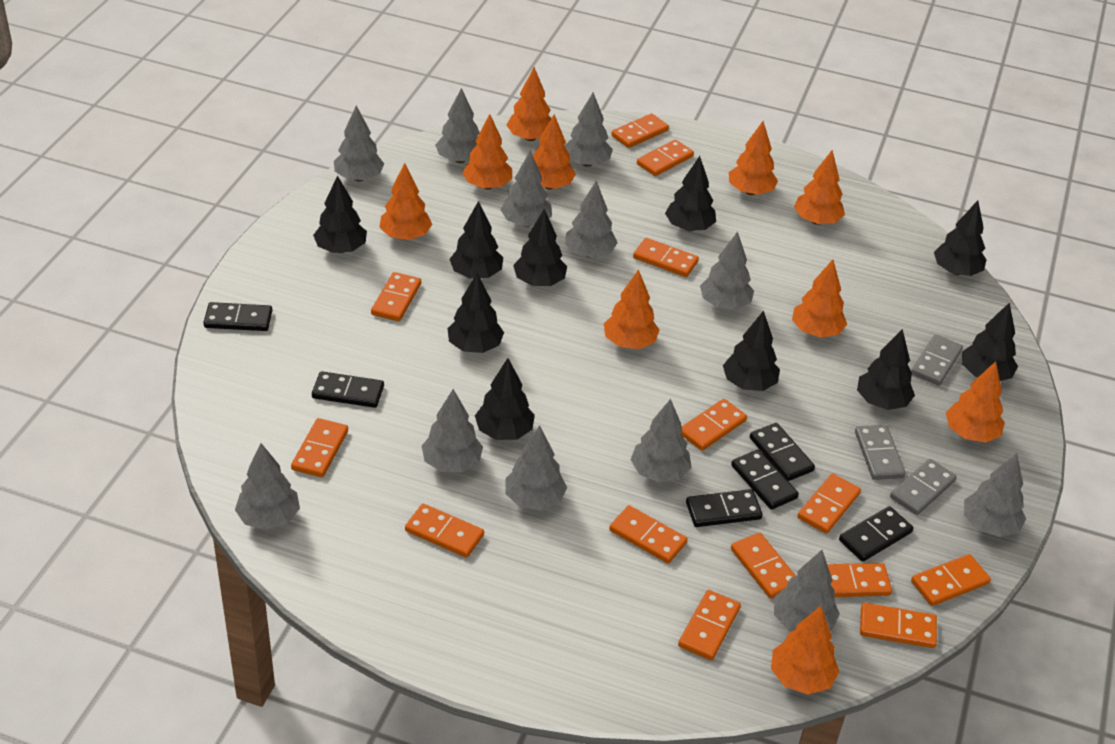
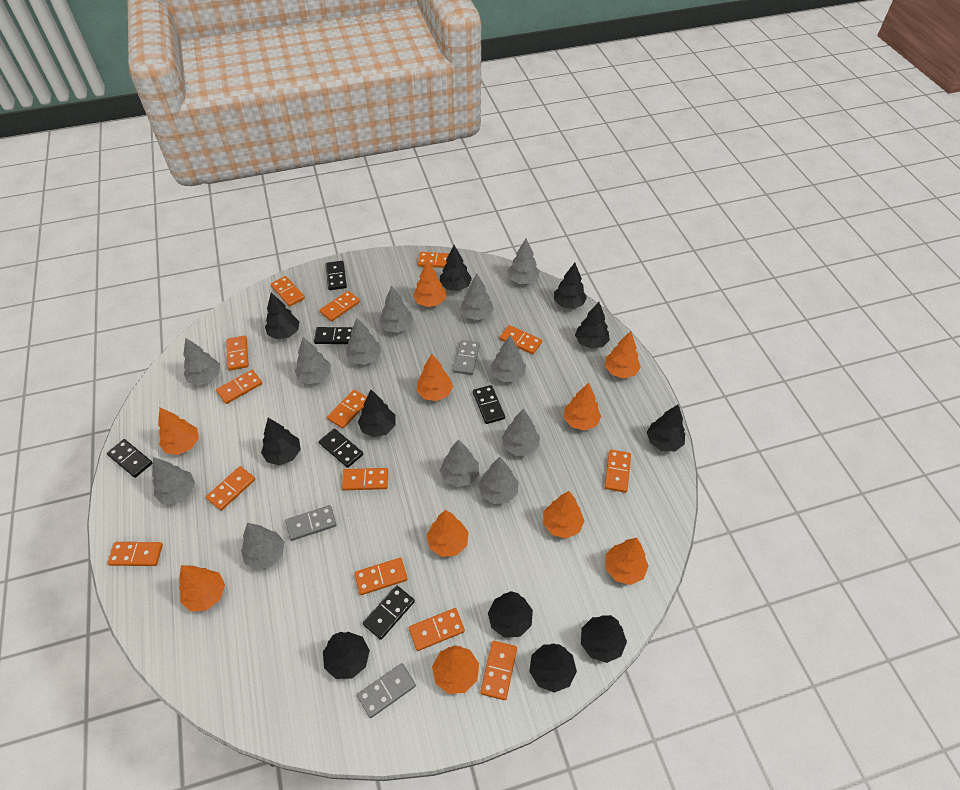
black tree: [313,175,367,253] [447,273,504,353] [449,201,503,279] [475,358,535,440] [513,209,567,286] [665,156,716,231] [723,311,780,391] [857,329,915,410] [934,200,987,276] [962,302,1018,381] = 10 -> [261,418,301,465] [265,292,300,339] [323,632,370,679] [358,390,395,437] [440,245,472,291] [488,591,533,638] [529,643,577,693] [554,263,587,309] [575,302,610,349] [581,615,627,663] [647,404,685,451] = 11

